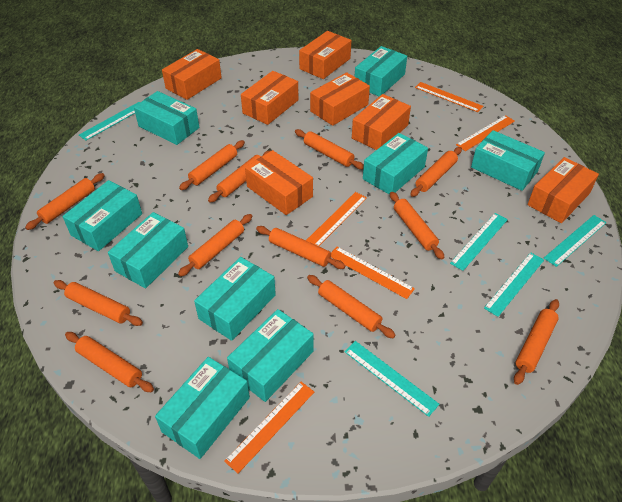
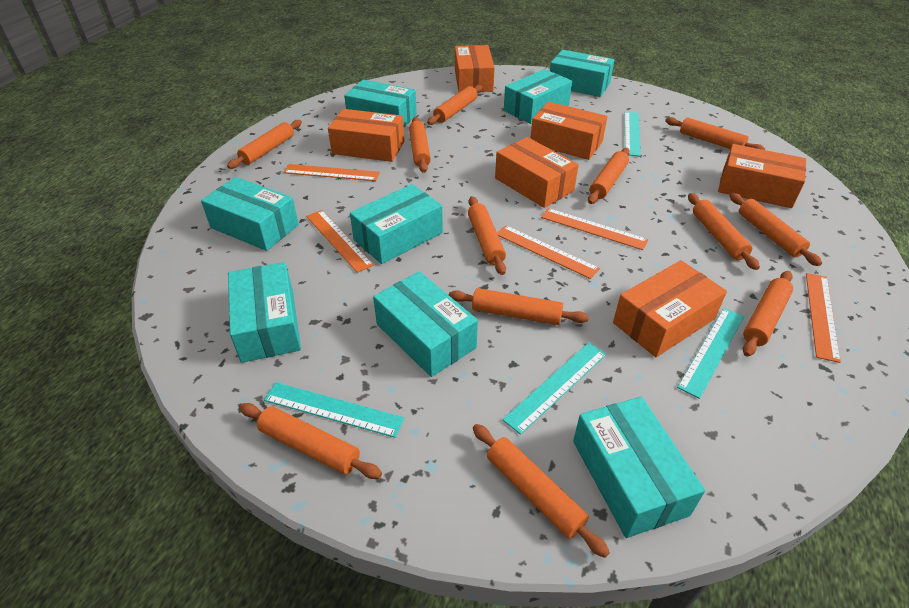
orange box: [162,49,222,100] [241,71,299,125] [245,150,313,215] [299,31,351,79] [310,72,370,126] [352,94,411,150] [527,157,599,223] = 7 -> [328,109,404,162] [455,45,495,92] [495,137,579,208] [530,102,607,160] [613,260,727,357] [718,144,806,208] = 6
turquoise box: [62,180,142,251] [108,212,188,289] [134,91,200,145] [155,357,250,459] [194,257,276,341] [227,309,314,402] [355,46,407,96] [363,133,428,195] [471,130,545,191] = 9 -> [201,177,299,251] [228,262,301,363] [344,80,417,127] [350,184,443,264] [373,271,478,377] [504,69,572,124] [550,50,615,97] [573,397,705,538] = 8
turquoise ruler: [79,102,140,140] [344,341,439,417] [450,213,508,271] [484,252,544,317] [544,215,607,267] = 5 -> [264,382,404,438] [502,343,607,435] [625,112,641,157] [677,308,744,399] = 4

